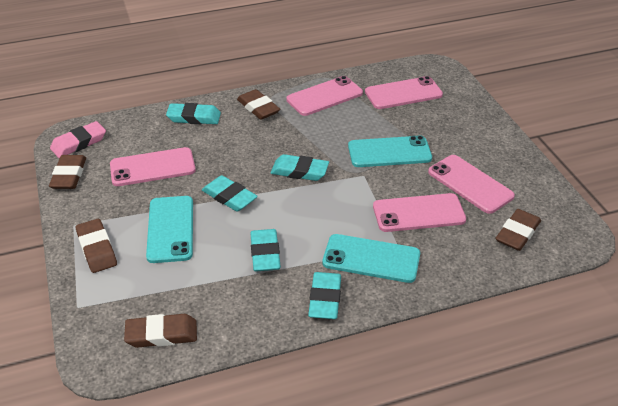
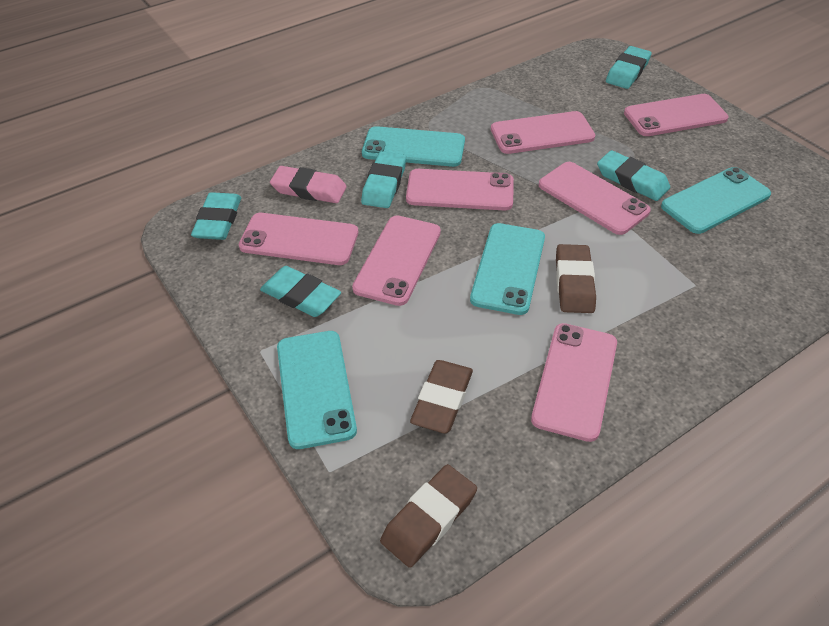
brown eraser: [49,155,86,189] [76,219,117,273] [124,314,197,348] [237,89,280,120] [495,209,541,251] = 5 -> [380,464,477,568] [410,360,473,434] [556,244,596,313] = 3
pink phone: [110,147,196,186] [286,76,363,116] [365,76,443,109] [373,193,466,232] [428,155,515,214] = 5 -> [238,213,358,265] [352,216,441,306] [406,169,514,210] [491,111,595,154] [531,323,617,442] [538,162,651,235] [624,94,729,136] = 7
turquoise phone: [146,196,193,263] [322,234,420,283] [348,135,432,167] = 3 -> [277,331,357,449] [362,126,465,167] [470,223,545,315] [661,167,771,234] = 4

